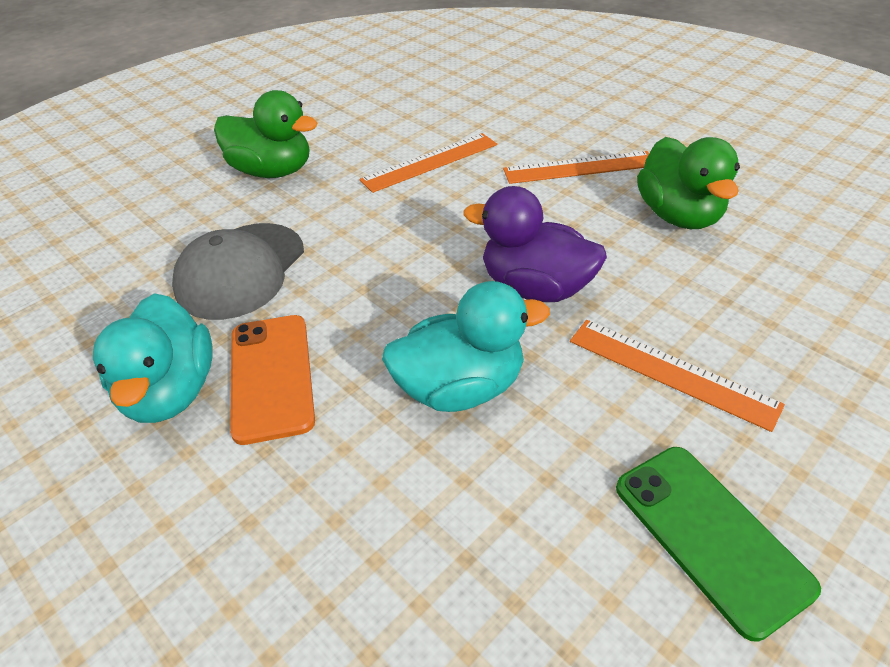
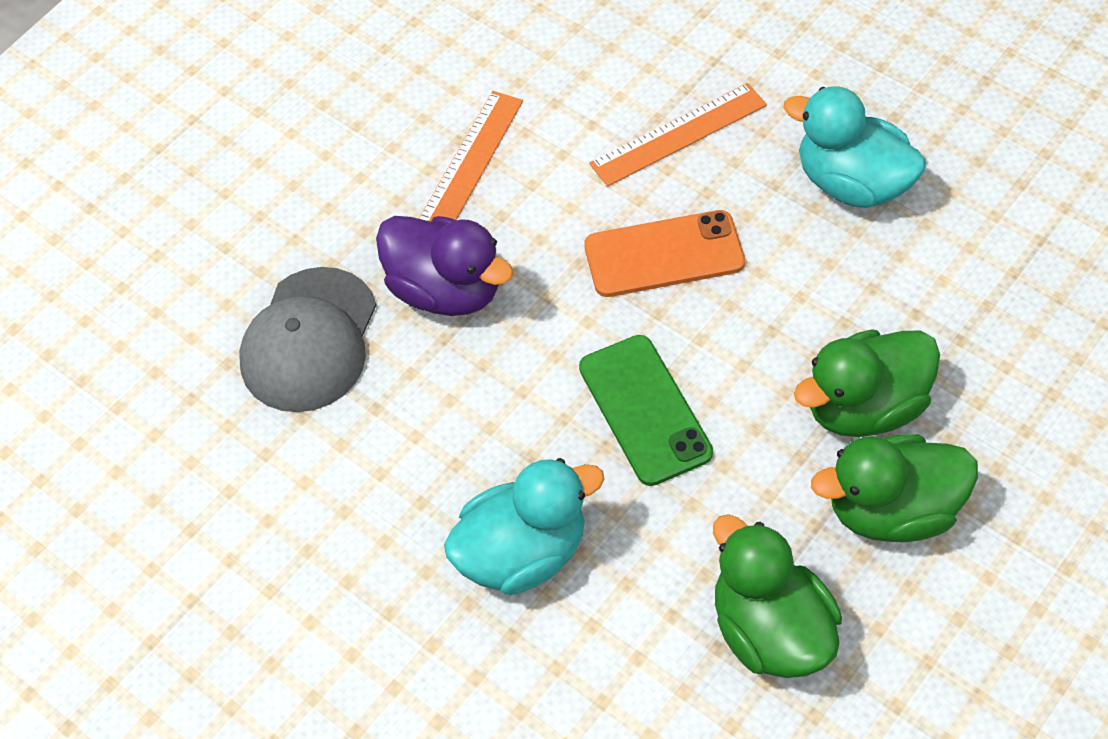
green duck: [214,90,318,178] [637,137,740,229] = 2 -> [713,514,842,678] [794,329,940,437] [811,434,978,542] = 3
orange ruler: [359,133,497,193] [503,151,649,184] [570,320,785,432] = 3 -> [419,91,523,222] [589,83,767,186] = 2

